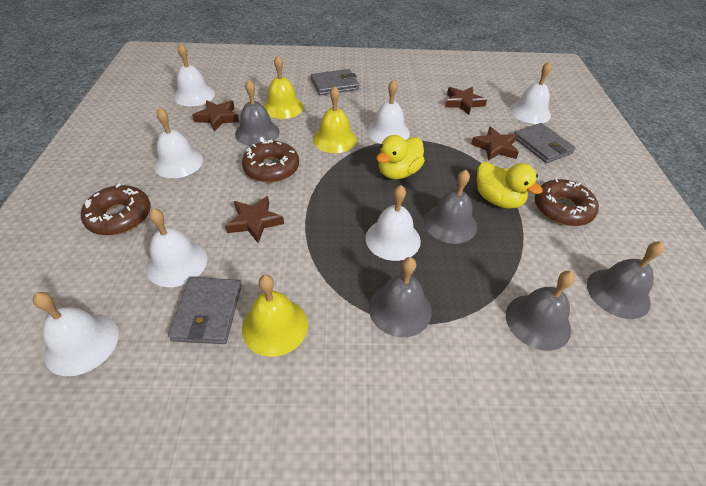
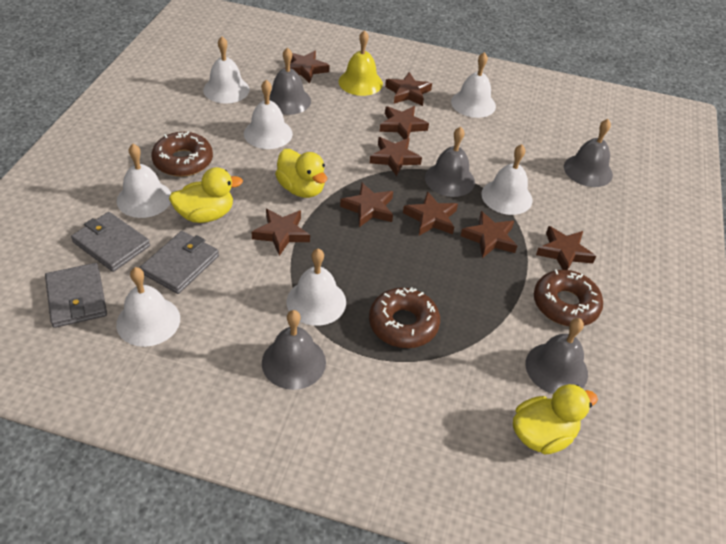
brown star: [192,100,239,131] [225,196,284,243] [445,87,487,115] [471,127,519,161] = 4 -> [251,209,310,256] [290,51,329,83] [340,183,393,227] [370,137,422,176] [379,106,429,139] [385,72,432,106] [403,191,458,236] [461,211,517,258] [536,226,596,270] = 9
yellow bell: [242,275,308,357] [263,55,304,119] [313,86,357,153] = 3 -> [339,30,383,96] = 1
yellow duck: [377,135,425,179] [477,162,543,209] = 2 -> [169,167,243,223] [275,149,327,198] [513,384,598,454] = 3

